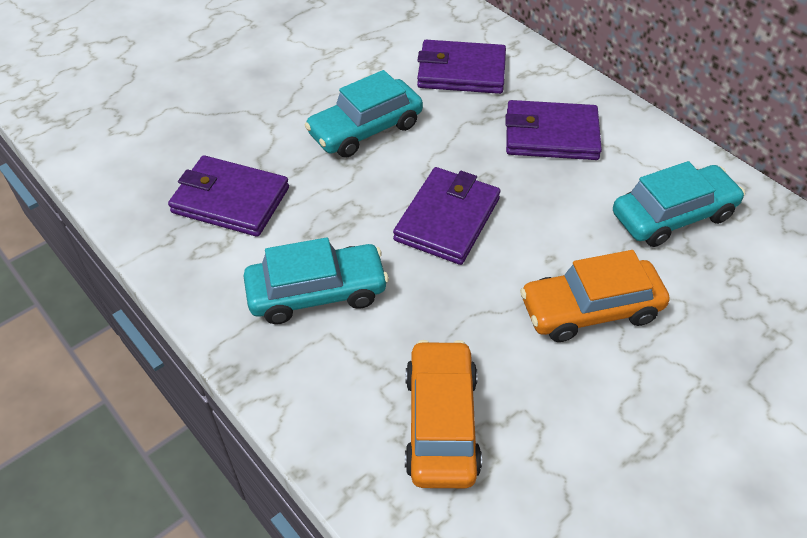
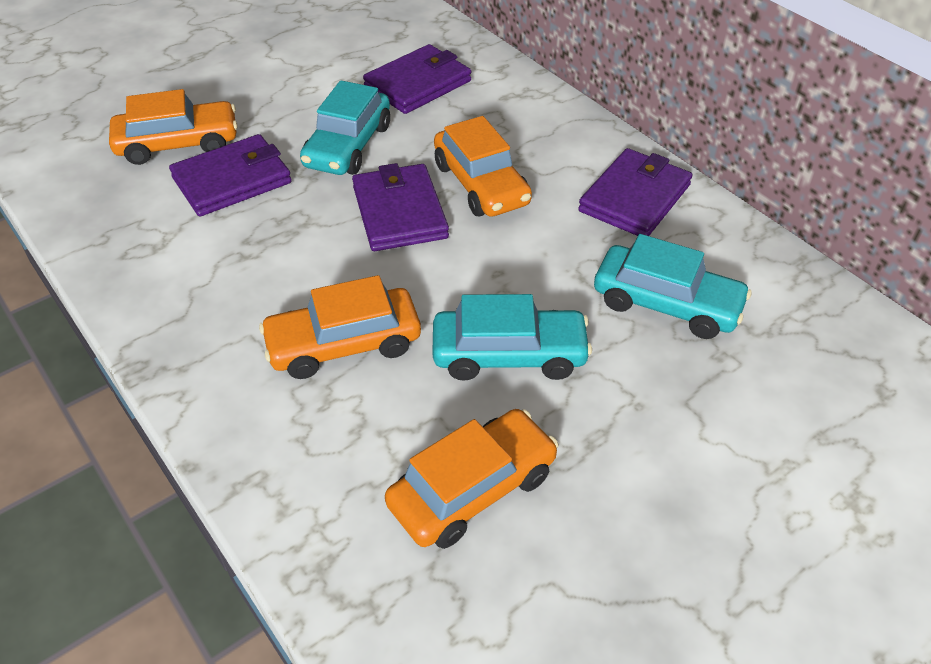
orange car: [405,340,482,488] [520,250,670,342] = 2 -> [109,89,238,165] [259,275,421,379] [385,409,559,549] [434,116,532,217] = 4

